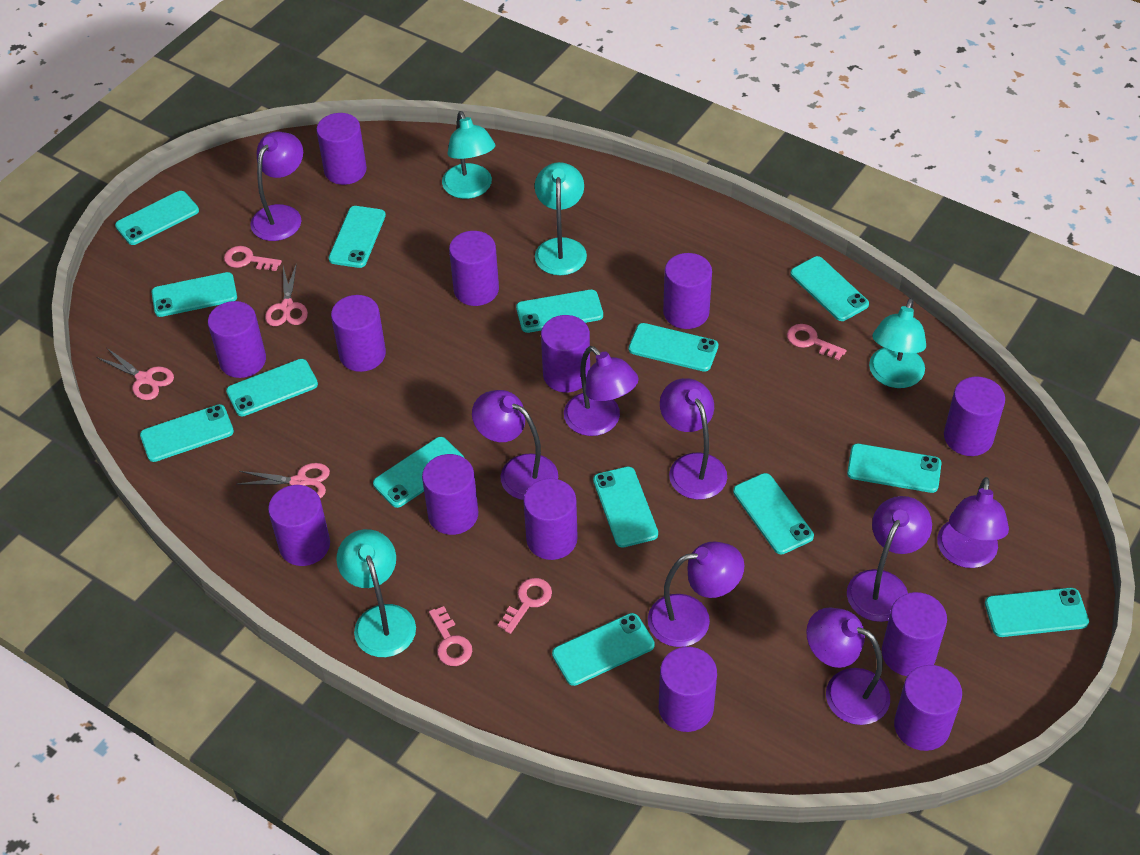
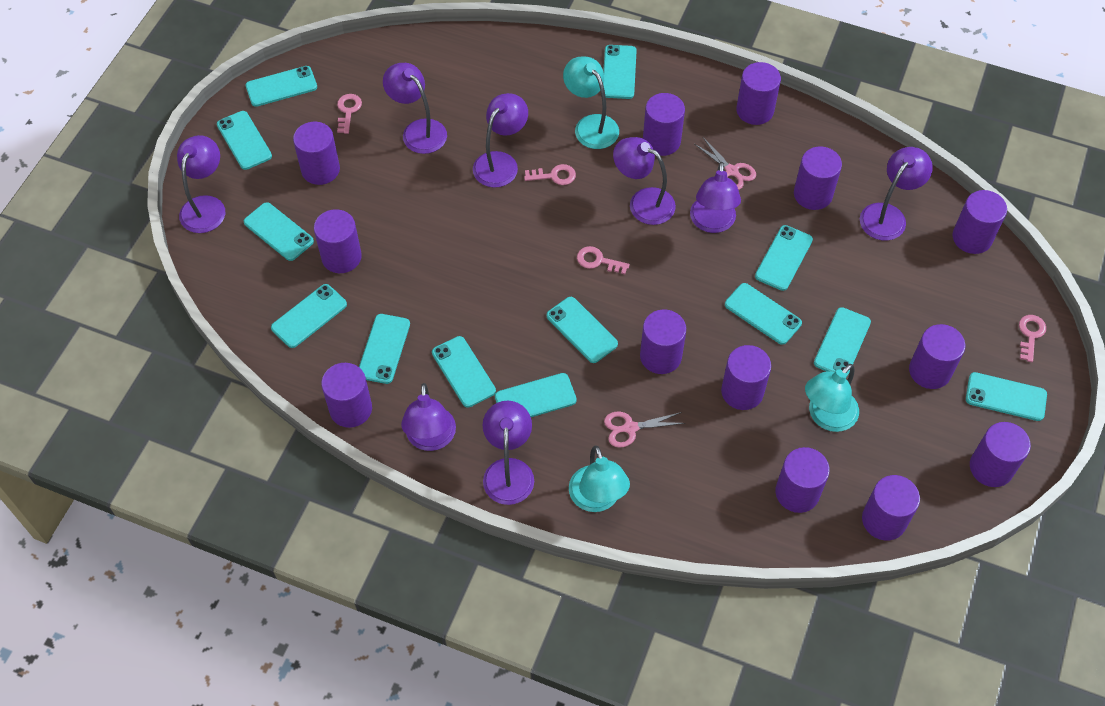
pink scissors: [96,348,174,400] [238,463,330,498] [265,263,308,326] = 3 -> [604,412,685,448] [695,138,756,190] = 2
turquoise lamp: [336,529,416,657] [442,111,495,199] [535,162,587,275] [869,298,926,388] = 4 -> [563,56,619,149] [569,446,630,512] [805,364,859,432] = 3
turquoise phone: [115,191,199,245] [140,404,234,462] [151,272,237,317] [226,359,318,416] [329,206,386,268] [373,437,465,508] [516,290,603,333] [552,613,655,686] [593,466,658,548] [629,323,718,372] [733,473,814,554] [790,256,869,321] [847,444,941,493] [985,588,1089,637] = 14 -> [217,111,272,170] [244,202,314,261] [246,66,317,107] [271,284,347,348] [359,314,410,384] [432,336,496,407] [495,373,577,417] [547,297,618,363] [603,45,637,99] [725,283,802,345] [755,225,813,291] [814,307,871,376] [966,372,1047,421] = 13

